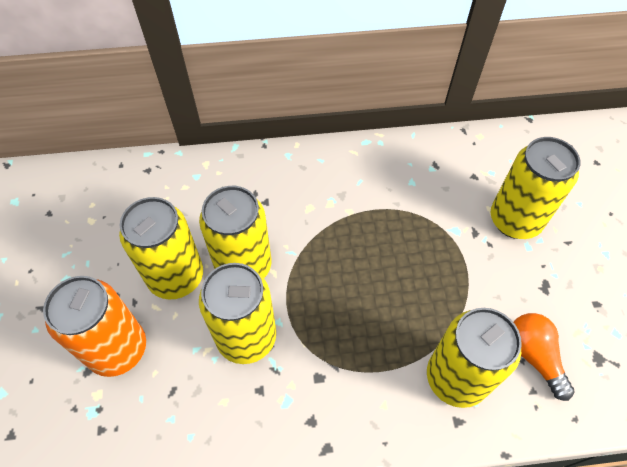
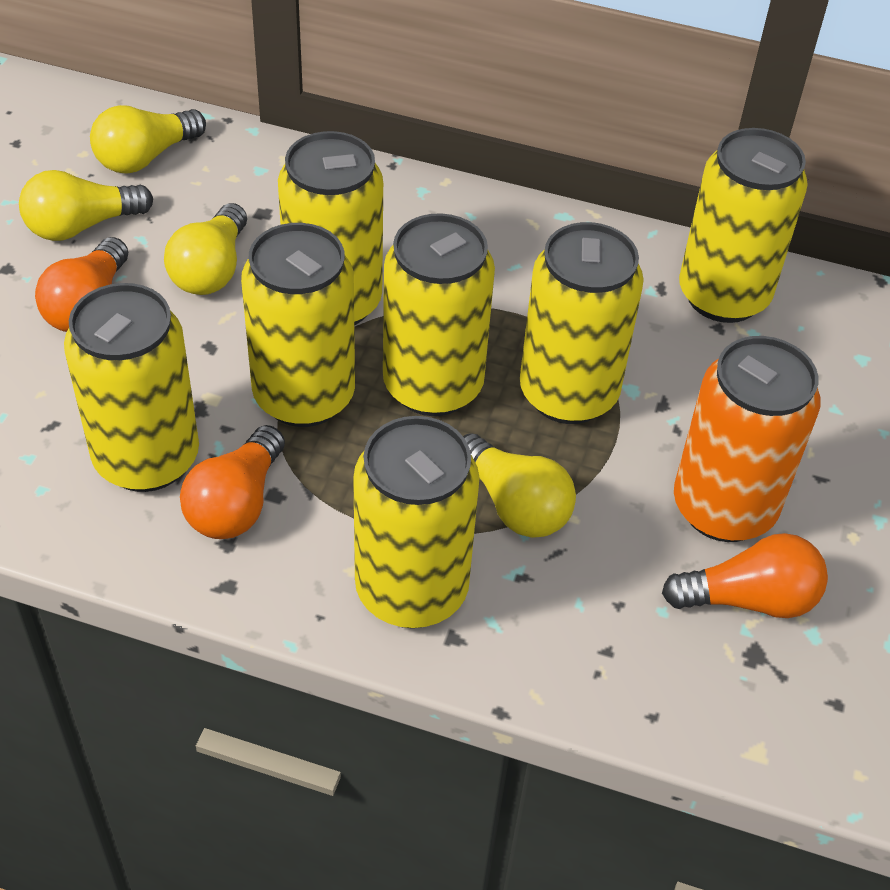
orange light bulb: [514,313,575,401] = 1 -> [35,237,128,332] [180,425,285,539] [662,533,828,618] = 3
yellow can: [119,197,203,299] [199,186,272,278] [199,263,276,364] [427,308,522,408] [491,137,581,239] = 5 -> [64,283,199,492] [241,223,355,427] [278,131,383,325] [353,416,480,628] [383,213,495,416] [520,222,644,424] [679,128,808,323] = 7
yellow light bulb: none = 0 -> [19,170,153,241] [90,105,206,173] [164,203,247,295] [463,433,576,538] = 4

